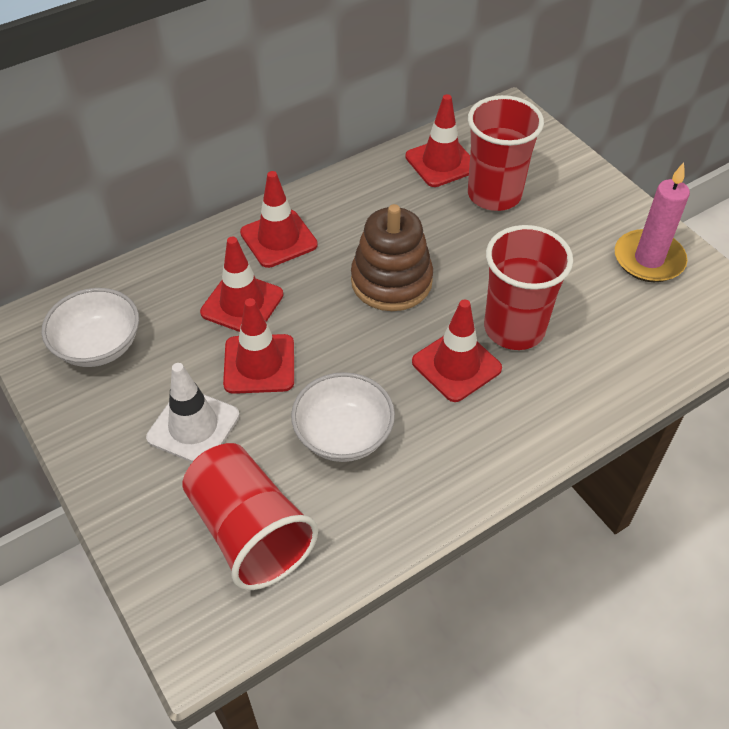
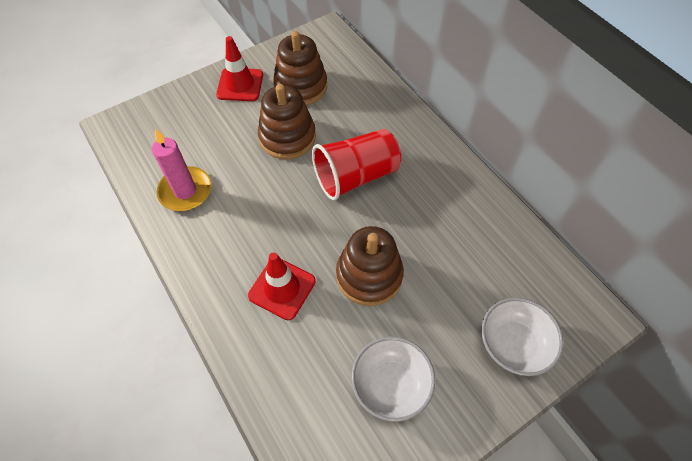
brown stacking toy: [351,204,433,311] = 1 -> [258,84,316,159] [273,31,327,105] [336,226,404,306] = 3
red cup: [183,443,318,590] [468,95,544,211] [484,225,573,350] = 3 -> [312,129,401,200] = 1
red traffic cone: [200,237,283,332] [223,298,294,394] [240,171,318,268] [405,94,470,187] [412,299,502,402] = 5 -> [216,36,263,101] [248,252,316,320] = 2
white traffic cone: [146,363,240,462] = 1 -> none = 0

